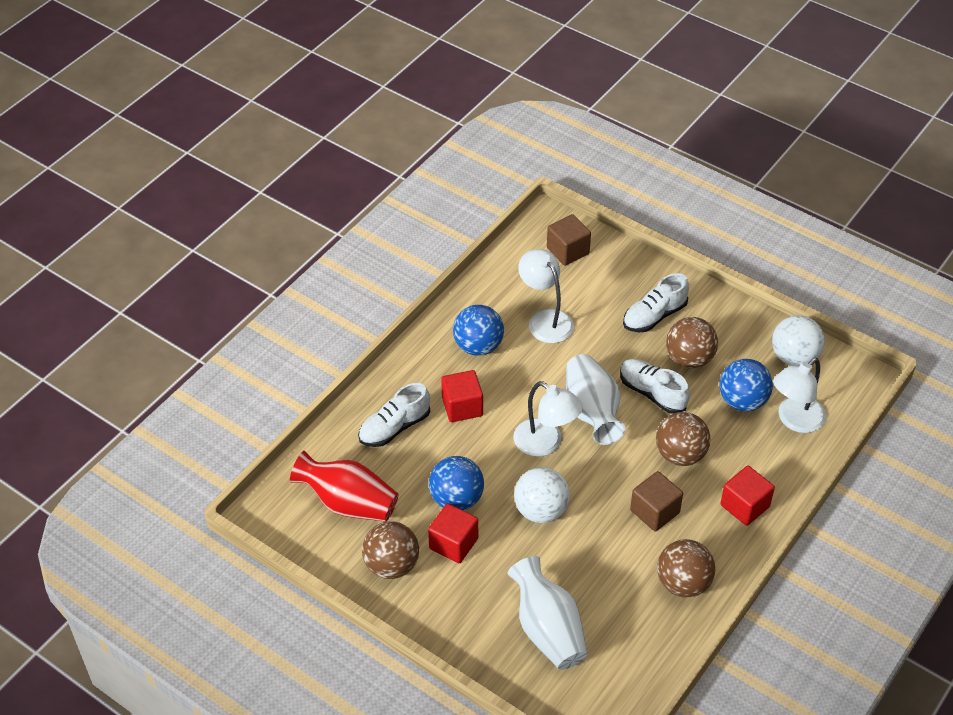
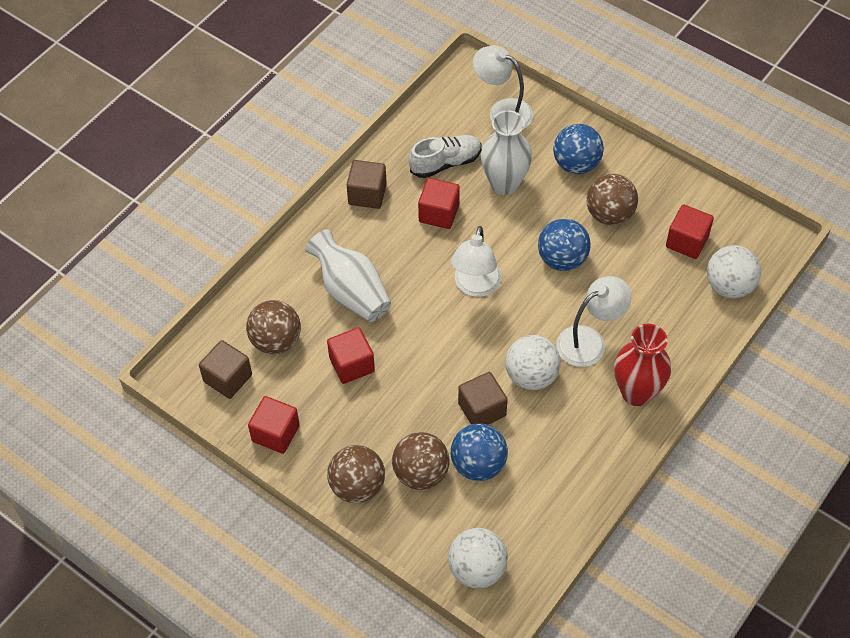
brown cube: [547,214,591,266] [630,471,683,531] = 2 -> [199,340,252,399] [346,160,387,209] [458,372,508,425] = 3
red cube: [428,503,478,563] [441,370,483,422] [720,466,775,526] = 3 -> [248,396,300,454] [327,327,375,384] [418,178,460,229] [666,204,714,259] = 4
white ball: [514,467,570,523] [772,315,825,366] = 2 -> [448,528,508,588] [505,335,561,390] [707,245,761,298] = 3
white shoe: [358,383,430,447] [620,359,690,414] [623,273,689,332] = 3 -> [409,135,481,178] = 1

